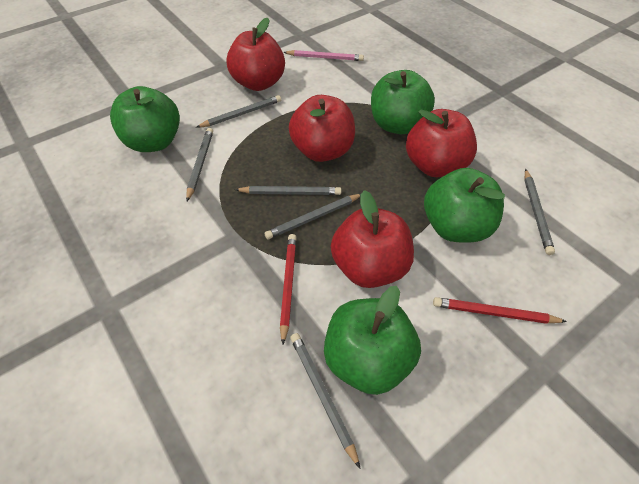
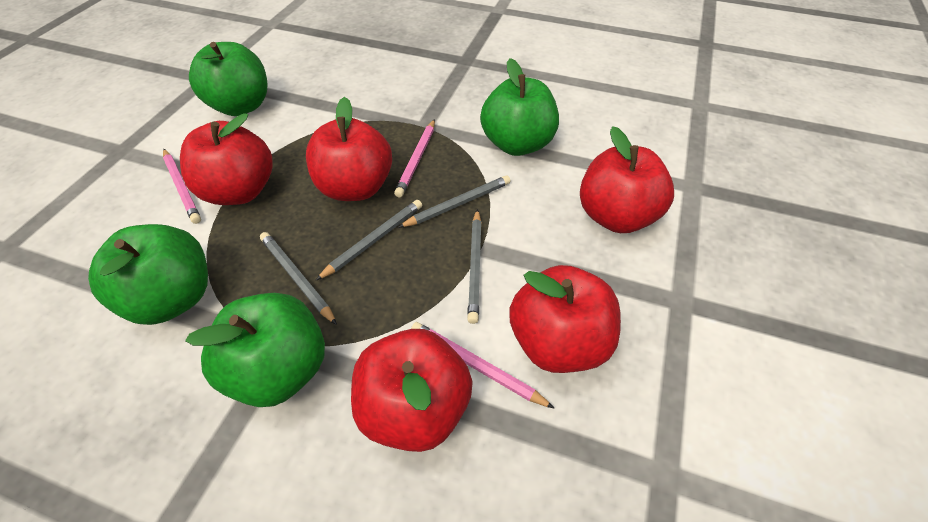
grey pencil: [186,128,213,201] [196,95,281,128] [235,186,341,195] [265,194,361,239] [290,333,360,468] [524,169,555,255] = 6 -> [260,232,337,325] [315,200,422,281] [398,175,511,228] [467,209,482,324] = 4
pink pencil: [283,50,364,61] = 1 -> [163,149,201,224] [394,119,435,197] [411,322,555,409] = 3
red apple: [226,18,285,91] [289,95,355,162] [331,190,414,288] [406,109,477,177] = 4 -> [180,113,273,205] [306,97,392,201] [351,329,473,452] [509,265,621,373] [580,126,674,233] = 5
red pencil: [280,234,297,345] [433,297,567,324] = 2 -> none = 0

